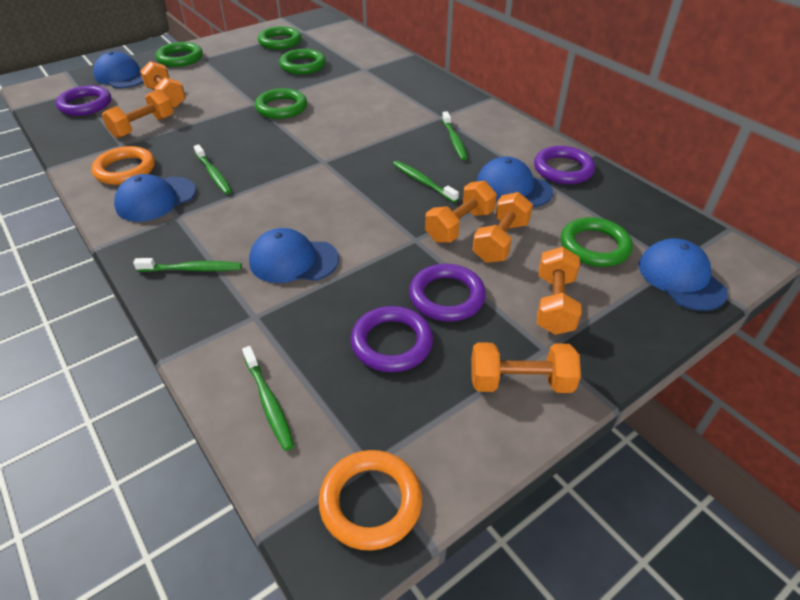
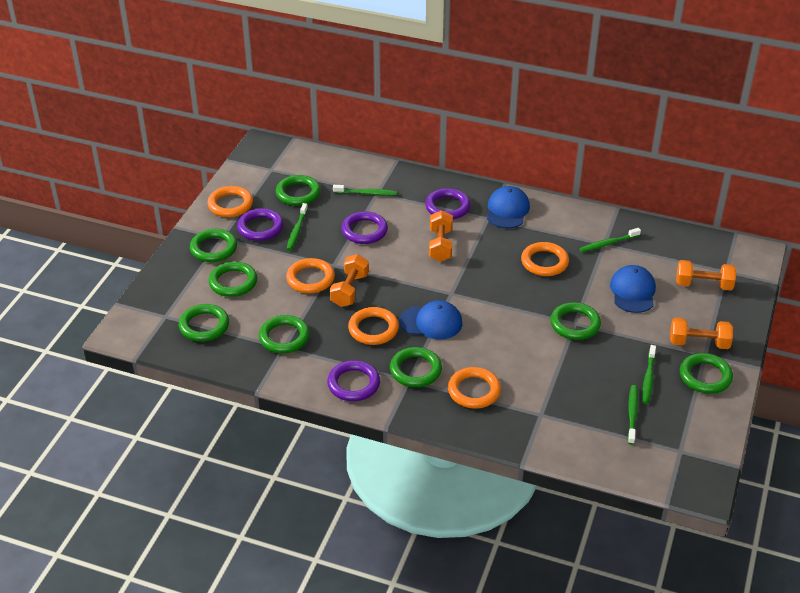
blue cap: [93,52,144,88] [114,174,196,222] [249,228,339,283] [477,157,553,207] [639,239,728,311] = 5 -> [399,300,463,339] [487,186,530,228] [610,265,656,313] = 3
green ring: [156,42,203,67] [255,88,307,119] [258,26,302,49] [279,49,326,74] [561,217,633,267] = 5 -> [179,304,229,342] [190,229,237,262] [208,261,257,297] [259,315,310,353] [276,175,321,206] [390,347,442,387] [550,302,601,340] [680,353,733,394] = 8
orange dumbbell: [102,89,174,138] [140,61,186,108] [425,181,497,243] [471,342,581,393] [473,192,533,263] [537,247,582,335] = 6 -> [330,254,369,307] [429,210,453,262] [670,318,733,349] [676,260,736,290] = 4
orange ring: [91,146,155,185] [319,450,422,551] = 2 -> [208,186,253,217] [286,258,335,293] [348,307,399,345] [448,367,501,409] [521,242,569,276] = 5

